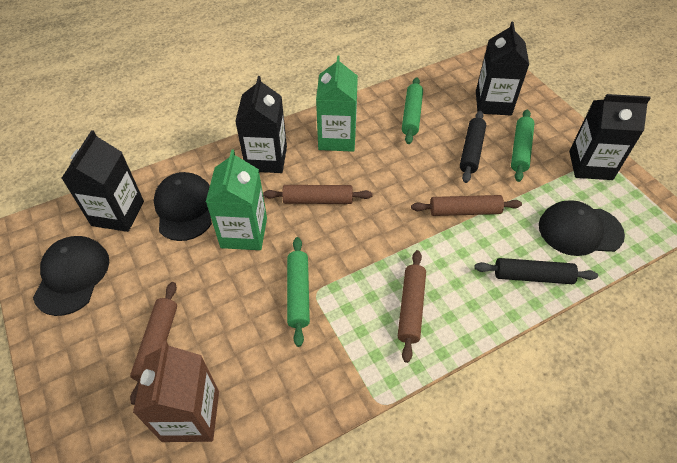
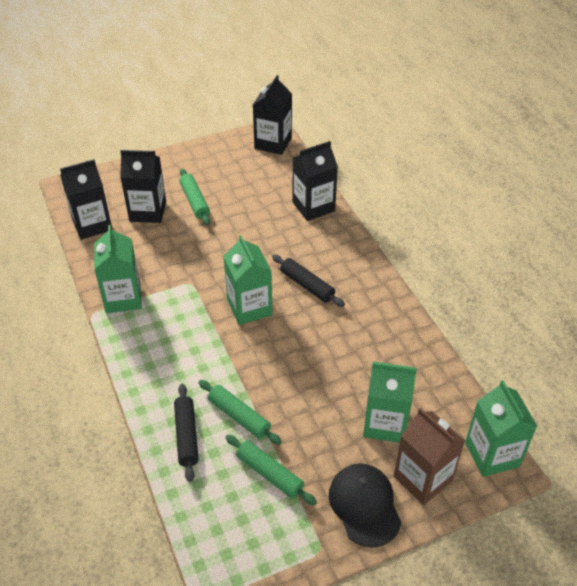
black cap: [33,236,109,316] [154,172,212,241] [539,200,625,256] = 3 -> [329,463,401,547] = 1
brown rolling pin: [130,282,177,405] [263,185,372,204] [398,250,426,363] [411,195,522,216] = 4 -> none = 0
green carton: [206,150,267,250] [316,56,358,152] = 2 -> [94,225,142,313] [224,235,273,325] [363,362,417,443] [465,380,537,477] = 4

